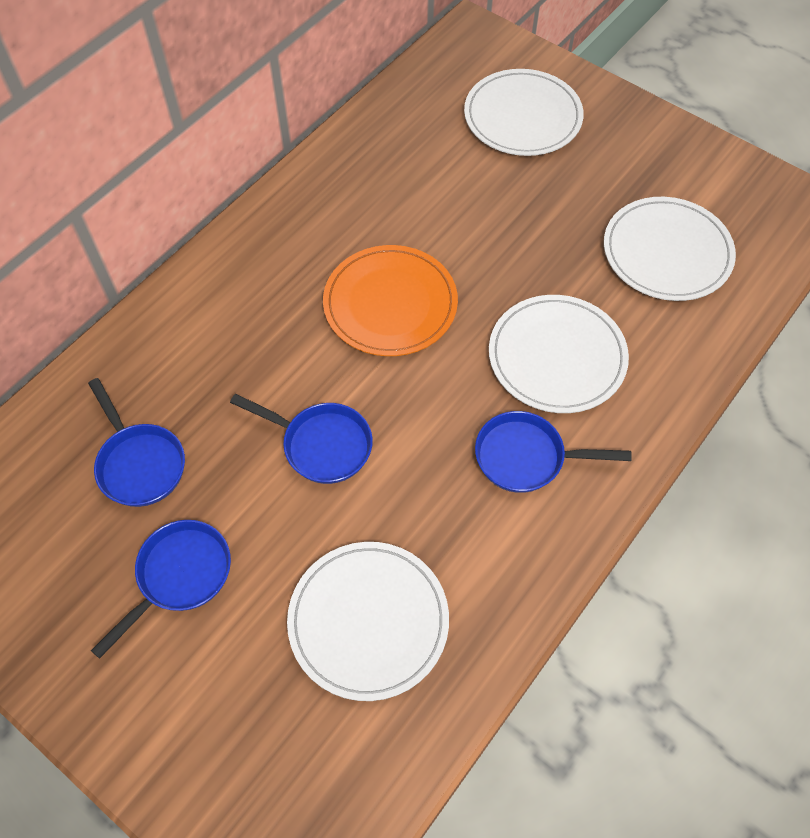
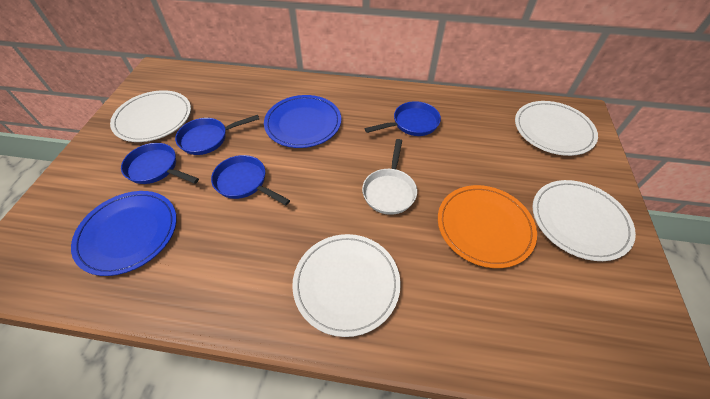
blue plate: none = 0 -> [71,191,177,276] [264,95,341,148] = 2
white pan: none = 0 -> [362,139,417,215] = 1

